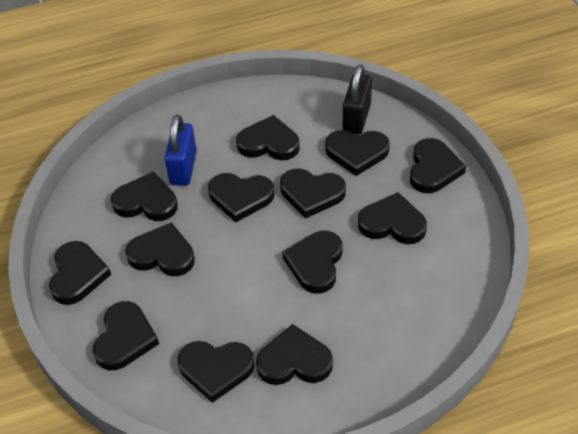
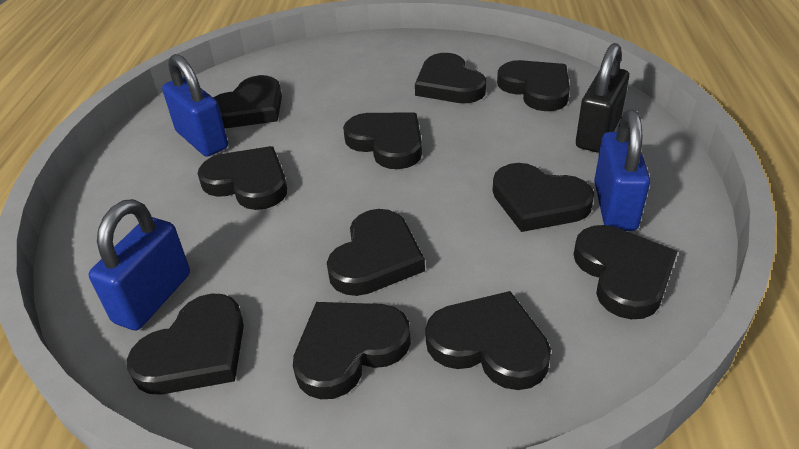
black heart: [49,241,111,305] [93,301,159,370] [111,172,178,221] [125,222,195,276] [178,341,254,403] [208,173,274,222] [236,115,300,160] [256,324,333,385] [280,169,346,218] [283,231,342,294] [325,130,390,176] [358,192,427,244] [410,138,466,193] = 13 -> [127,293,244,395] [198,146,287,210] [213,75,282,128] [293,302,411,399] [327,209,425,296] [343,113,422,169] [415,53,486,103] [425,291,551,390] [493,163,594,232] [497,60,570,111] [573,225,678,319] = 11
blue padlock: [165,115,197,186] = 1 -> [88,199,190,330] [162,54,228,157] [594,110,650,231] = 3

